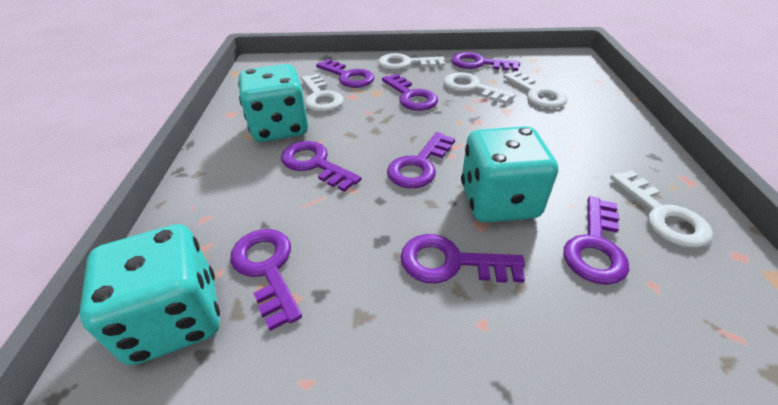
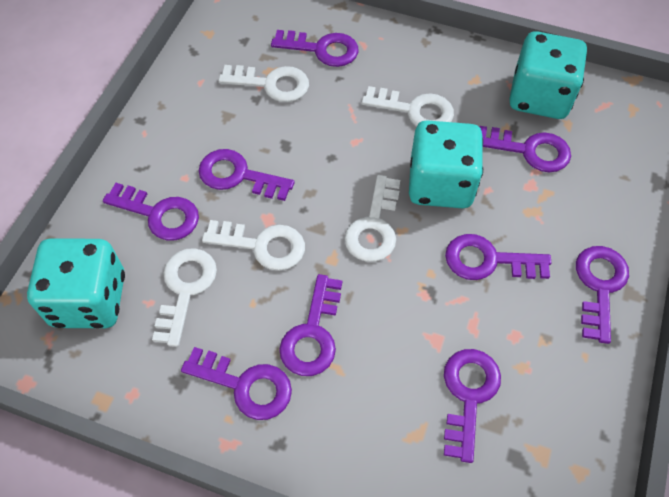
purple key: [230,229,302,331] [281,141,362,192] [316,59,375,88] [382,74,438,111] [387,132,455,188] [401,234,525,283] [451,52,520,71] [564,196,629,285] = 8 -> [103,183,199,241] [181,347,292,420] [199,149,294,201] [271,30,359,67] [279,274,342,376] [444,349,501,463] [445,234,551,280] [479,126,571,172] [576,246,629,344] = 9

